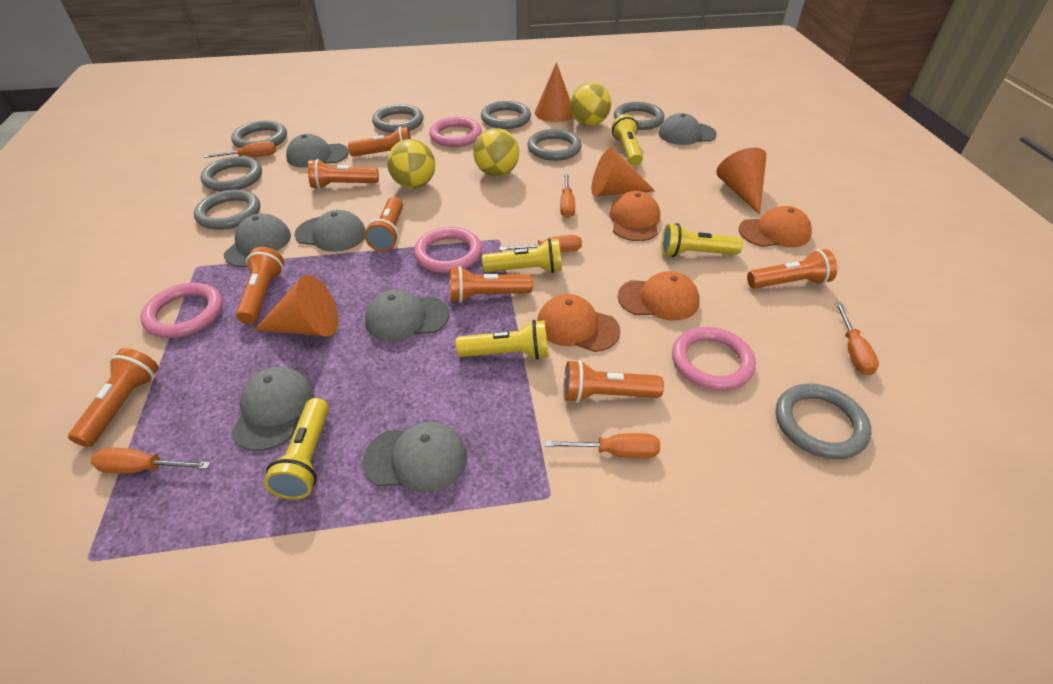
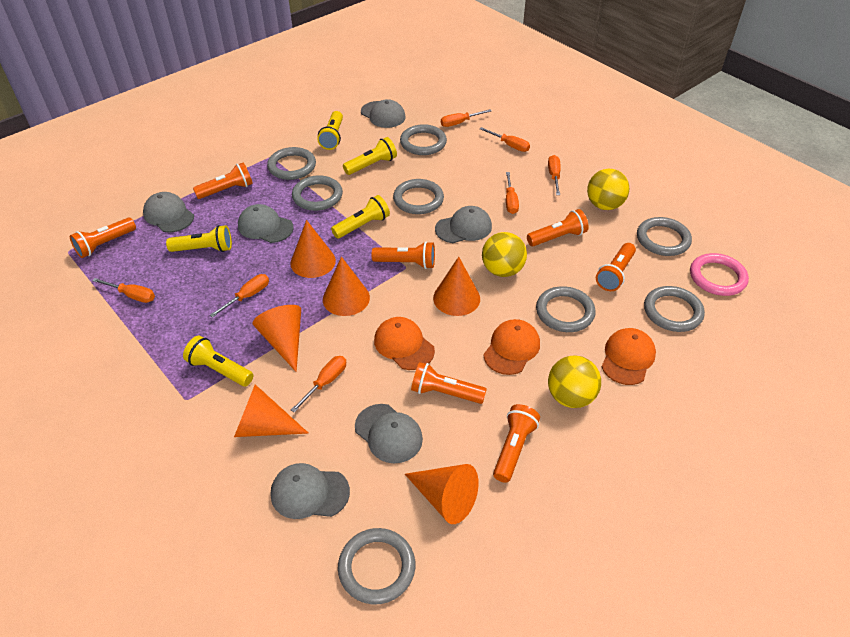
grey cap: [224,214,291,267] [231,367,314,451] [286,134,349,168] [294,210,366,252] [363,422,467,493] [365,290,449,341] [658,113,717,145] = 7 -> [143,192,194,233] [238,204,294,243] [271,463,350,519] [355,404,423,464] [361,99,406,128] [435,206,492,243] = 6
orange cap: [537,294,620,352] [609,191,660,241] [618,271,700,321] [739,206,812,247] = 4 -> [374,317,435,370] [483,319,540,375] [602,328,656,385] = 3
orange cone: [254,275,338,337] [535,62,573,122] [591,147,655,196] [716,148,766,215] = 4 -> [234,384,309,437] [253,305,301,372] [291,220,336,278] [323,257,370,316] [405,464,479,524] [433,257,480,316] = 6
orange flashlight: [68,348,159,447] [236,247,284,324] [308,159,379,189] [348,127,411,157] [365,197,403,252] [450,266,533,303] [564,360,664,403] [747,249,837,289] = 8 -> [70,218,136,258] [193,162,253,199] [371,241,435,269] [411,362,487,404] [493,404,540,483] [527,209,589,246] [596,243,636,291] = 7
orange screwdriver: [91,447,211,474] [204,141,276,158] [499,235,582,252] [545,433,660,458] [560,173,575,218] [835,302,879,375] = 6 -> [92,278,155,303] [210,274,269,318] [291,356,346,413] [441,109,492,127] [480,127,530,152] [506,172,519,214] [548,155,561,195] = 7
pink ring: [140,283,223,338] [414,227,482,273] [429,117,482,147] [672,327,756,391] = 4 -> [690,253,749,296] = 1

